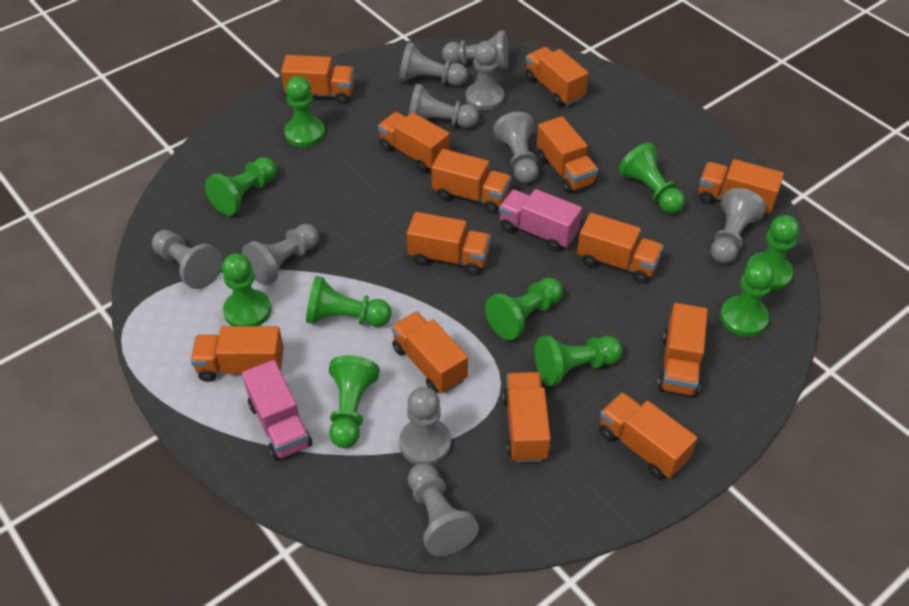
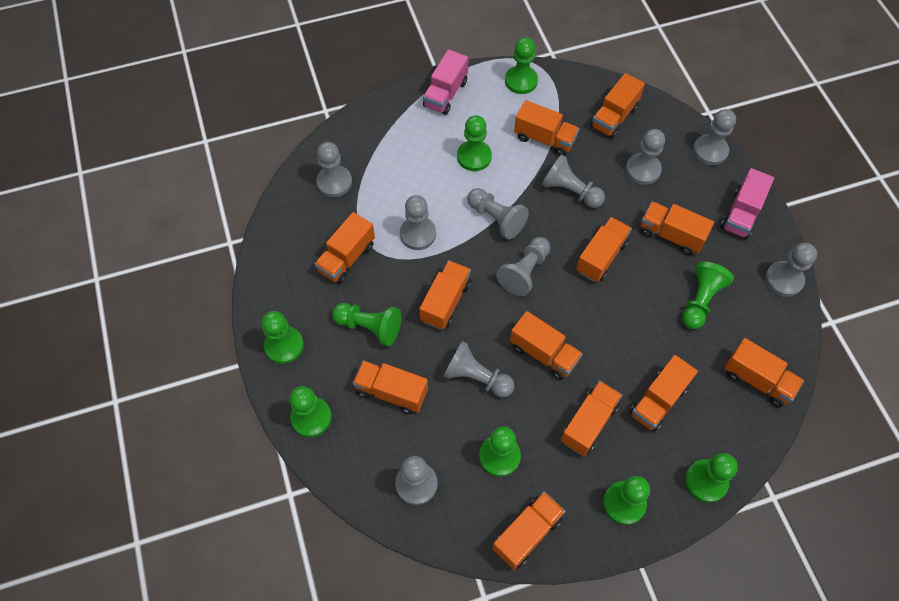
green pawn: [205,157,277,216] [222,253,271,326] [284,76,325,147] [306,276,391,327] [329,355,380,448] [485,278,563,340] [535,336,622,386] [619,143,685,214] [720,260,774,337] [746,215,799,291] = 10 -> [261,311,304,364] [289,386,332,437] [332,303,401,346] [457,115,492,171] [479,426,521,477] [505,37,538,94] [603,476,650,525] [682,262,734,329] [685,453,738,503] = 9
orange truck: [191,326,284,382] [281,55,354,104] [378,112,450,172] [391,312,468,394] [407,212,491,275] [432,149,511,213] [503,372,551,462] [525,47,589,106] [537,116,598,193] [577,213,663,283] [599,392,697,479] [657,303,708,397] [699,159,784,214] = 13 -> [315,212,375,284] [353,360,428,414] [419,260,471,330] [492,491,565,570] [510,311,583,380] [514,100,579,156] [561,381,622,456] [576,217,632,282] [590,73,645,138] [629,355,698,432] [641,201,714,255] [724,338,804,407] = 12

